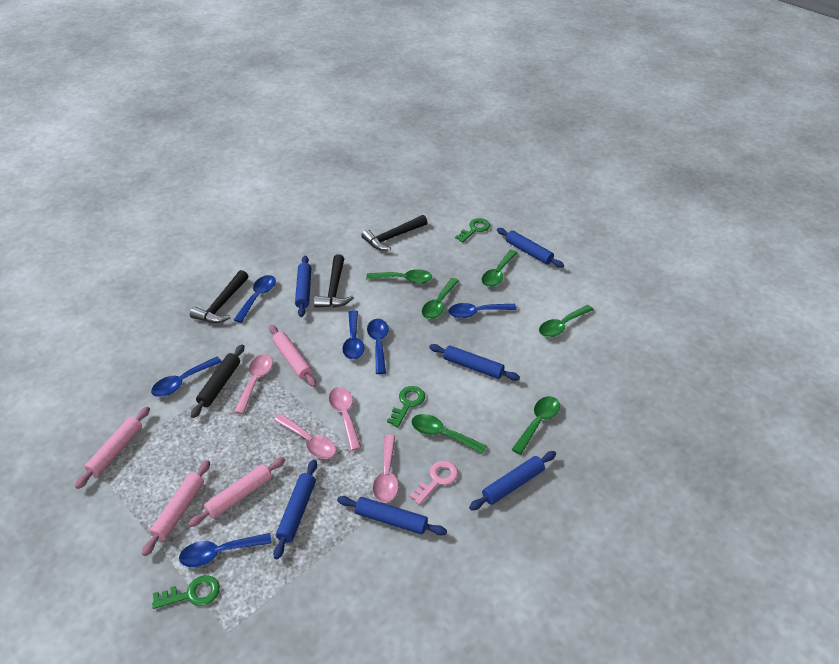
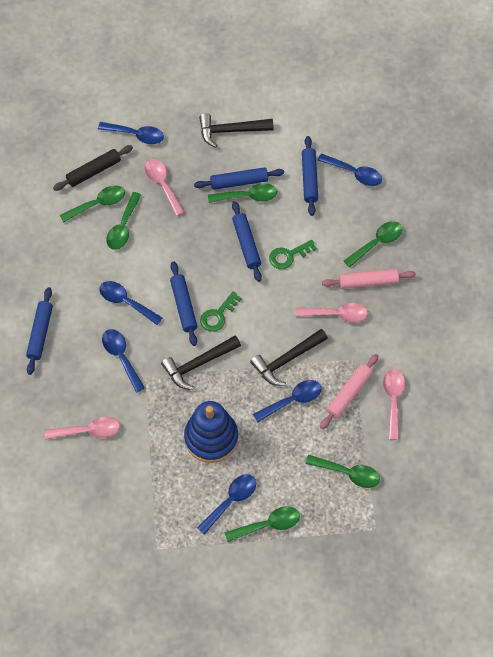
blue rolling pin: [273,460,317,559] [295,256,311,317] [337,496,447,536] [429,344,520,381] [469,451,556,511] [497,228,564,268] = 6 -> [26,287,53,375] [170,261,197,346] [194,167,284,190] [232,201,262,282] [302,136,318,216] = 5
blue stacking toy: none = 0 -> [184,401,238,463] = 1
green key: [152,575,220,609] [387,386,425,427] [455,218,490,242] = 3 -> [200,291,242,332] [269,240,317,269] = 2
pink key: [409,461,458,505] = 1 -> none = 0
pink rolling pin: [75,407,150,489] [142,460,210,556] [188,457,285,527] [269,325,316,387] = 4 -> [320,354,378,429] [322,269,416,289] = 2

